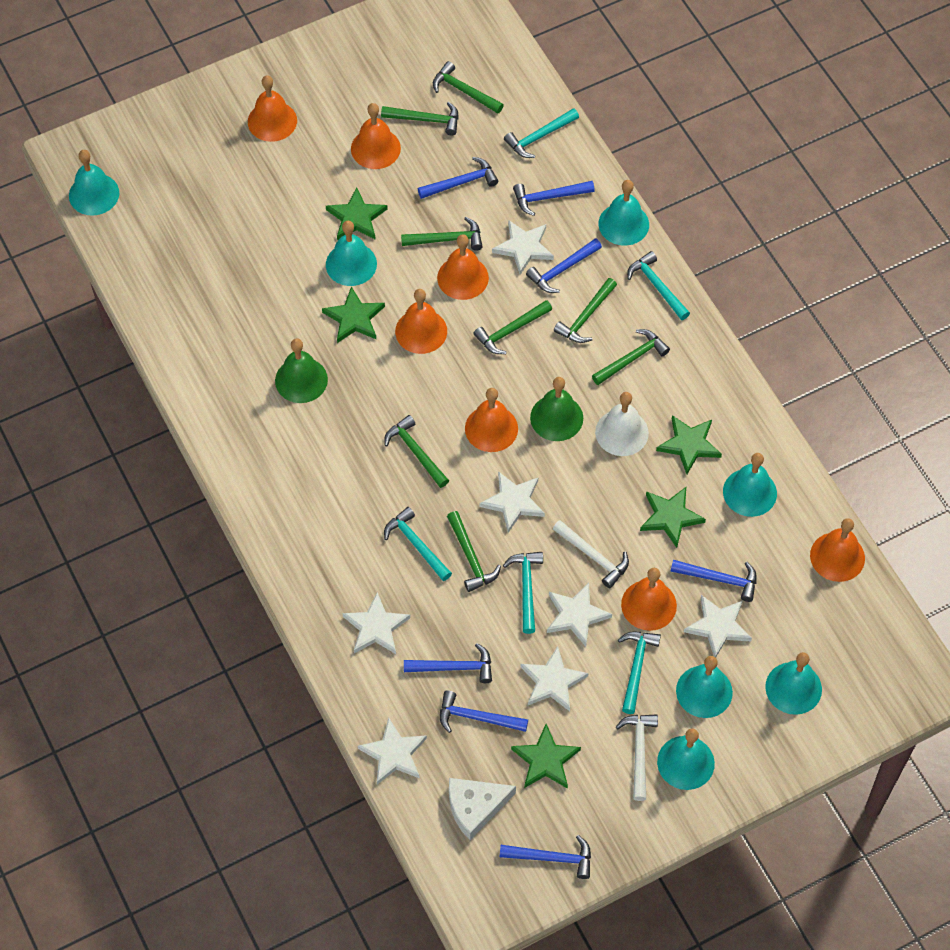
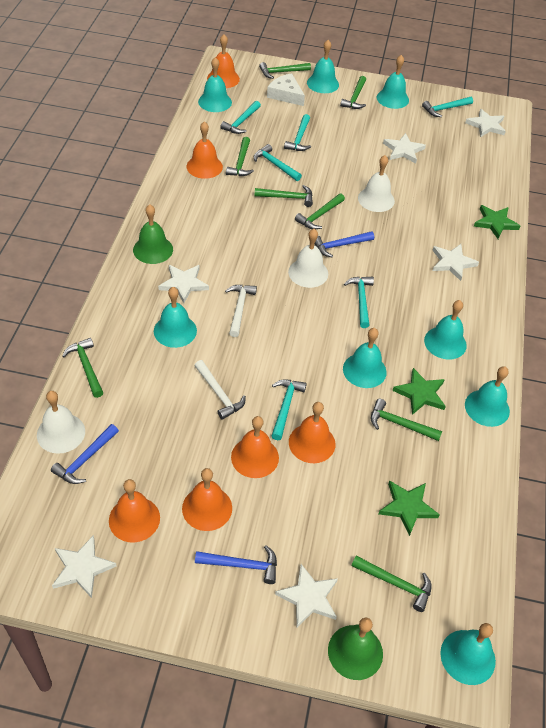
blue hammer: [404,643,492,683] [418,157,498,199] [440,690,528,733] [500,835,591,879] [513,181,595,216] [526,238,602,293] [671,560,757,602] = 7 -> [51,424,119,484] [195,545,277,584] [315,231,374,257] = 3
green star: [322,287,385,343] [326,187,388,240] [511,724,581,789] [640,487,706,548] [656,415,722,474] = 5 -> [379,480,440,536] [392,368,446,415] [474,205,520,239] = 3
orange bell: [248,75,297,142] [351,103,401,169] [395,289,447,354] [437,234,489,300] [465,388,518,452] [621,568,677,631] [810,518,865,582] = 7 -> [109,479,160,543] [182,468,232,531] [187,121,223,179] [207,34,240,88] [231,416,279,478] [289,402,335,463] = 6
turquoise bell: [69,150,119,216] [326,221,377,286] [598,180,649,246] [657,728,715,790] [676,656,733,718] [723,453,777,517] [765,652,822,715] = 7 -> [154,287,197,348] [198,57,232,112] [307,40,339,93] [343,328,387,388] [377,55,409,109] [424,300,467,360] [440,623,496,685] [465,366,510,427] = 8
turquoise hammer: [384,507,452,581] [503,552,543,634] [504,108,579,158] [618,632,661,714] [627,251,690,320] = 5 -> [220,101,261,134] [254,144,302,181] [271,379,307,440] [284,114,311,151] [344,277,374,328] [422,97,473,117] = 6
white bell: [595,392,649,456] = 1 -> [37,391,85,454] [288,229,328,288] [358,155,395,212] = 3
white star: [342,592,410,654] [358,718,427,785] [480,471,545,533] [492,220,554,275] [520,646,588,711] [547,583,612,647] [684,595,752,658] = 7 -> [52,535,117,598] [158,265,209,303] [275,564,338,627] [383,133,426,163] [432,244,479,281] [465,109,506,137] = 6

